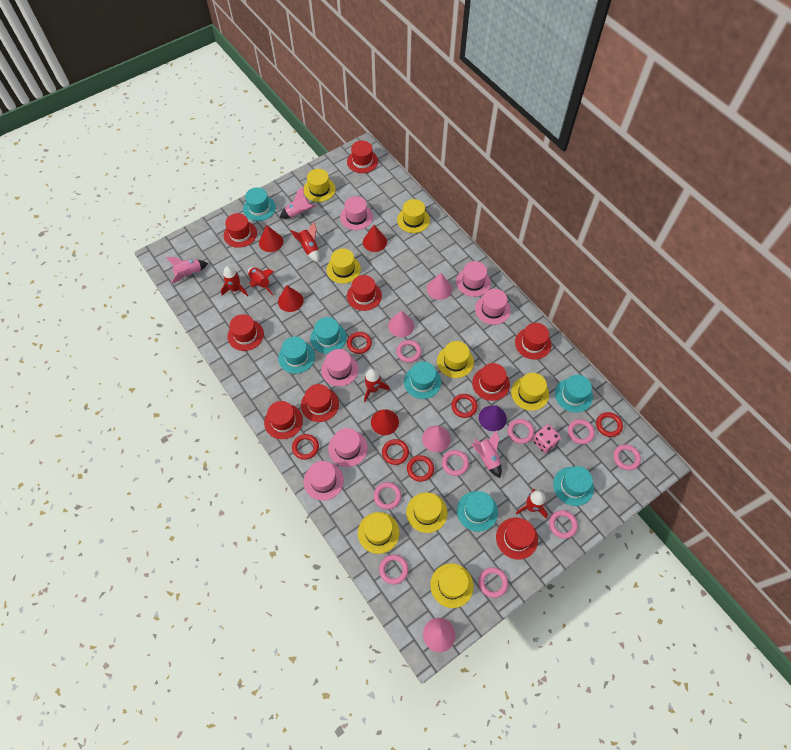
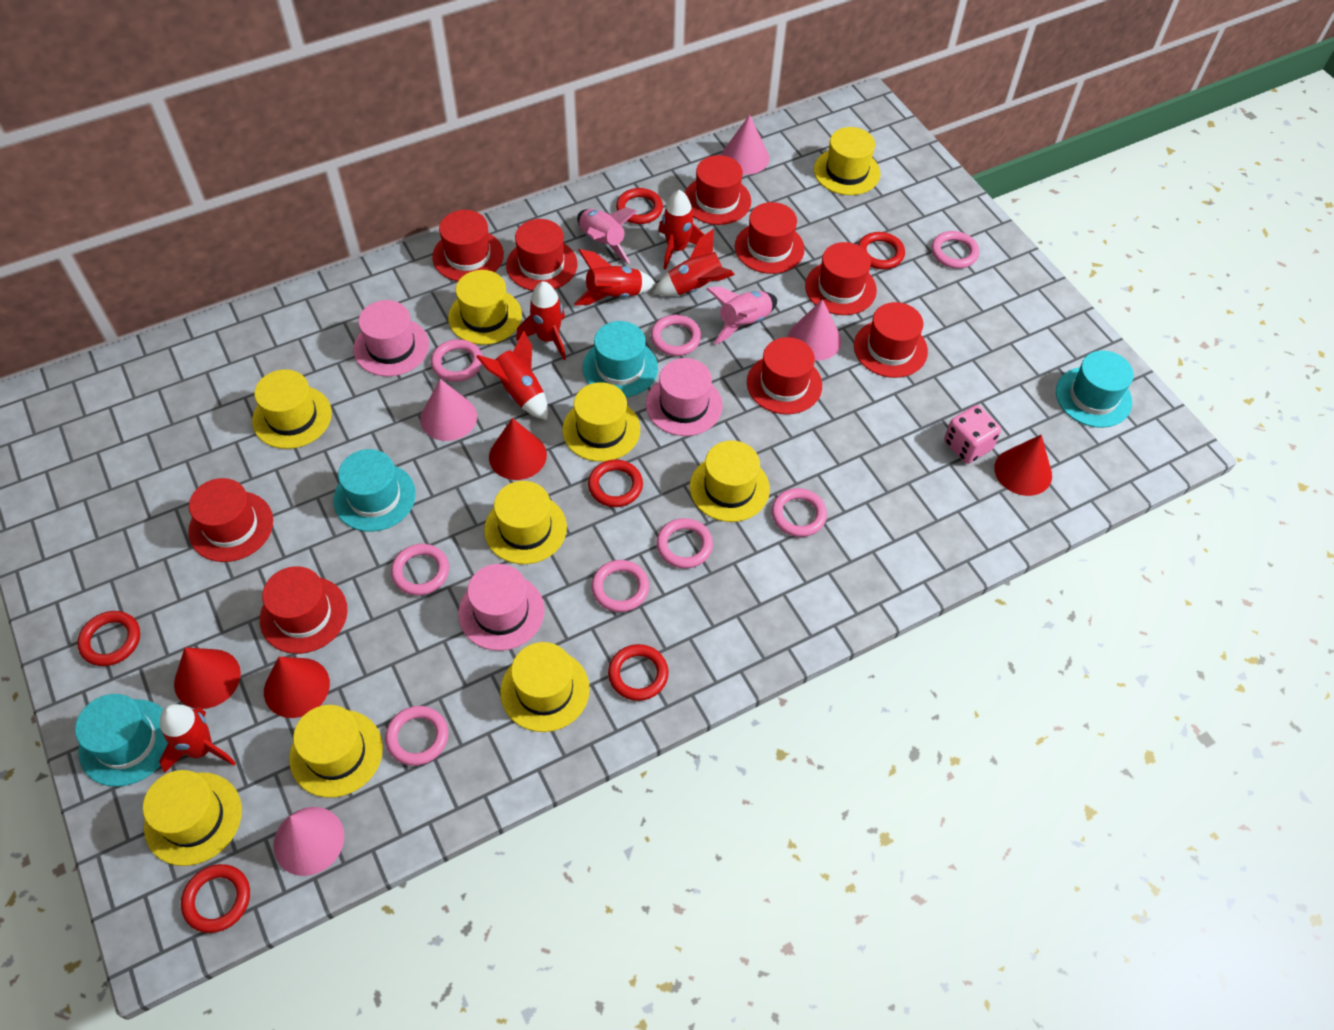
pink hat: [304,461,344,501] [321,349,358,386] [328,428,368,467] [340,196,373,230] [456,261,491,297] [475,289,511,325] = 6 -> [354,300,429,376] [458,564,545,651] [646,358,723,436] = 3
pink ring: [374,482,401,509] [379,555,408,585] [396,340,422,363] [442,450,469,476] [479,567,508,598] [508,419,534,444] [549,510,578,539] [568,419,595,444] [613,444,641,470] = 9 -> [385,706,448,766] [391,544,449,596] [431,339,482,382] [591,560,649,612] [651,315,701,356] [656,518,713,569] [771,488,827,537] [931,231,979,269] = 8
pink rocket: [166,257,208,284] [280,187,316,219] [471,430,502,478] = 3 -> [577,207,637,264] [707,286,777,344] = 2
purple cone: [479,405,507,431] = 1 -> none = 0
red rocket: [221,266,248,296] [248,267,274,296] [290,222,319,262] [364,369,390,402] [516,489,548,519] = 5 -> [159,704,236,773] [476,330,548,420] [516,281,566,360] [574,249,656,306] [654,229,735,296] [658,190,705,270] = 6
turquoise hat: [243,187,276,221] [278,337,315,374] [310,317,347,354] [404,361,441,399] [457,491,498,532] [553,466,594,506] [555,375,593,413] = 7 -> [75,694,168,787] [333,449,416,532] [583,321,658,397] [1056,350,1134,428] = 4
yellow hat: [304,169,336,202] [327,249,361,284] [358,512,399,554] [397,199,430,233] [406,492,447,533] [430,563,474,608] [437,341,474,378] [511,373,549,411] = 8 -> [143,770,242,866] [252,369,332,449] [289,705,383,798] [448,270,522,345] [484,481,567,564] [500,642,590,732] [562,382,640,462] [690,441,770,522] [814,127,881,195] = 9

